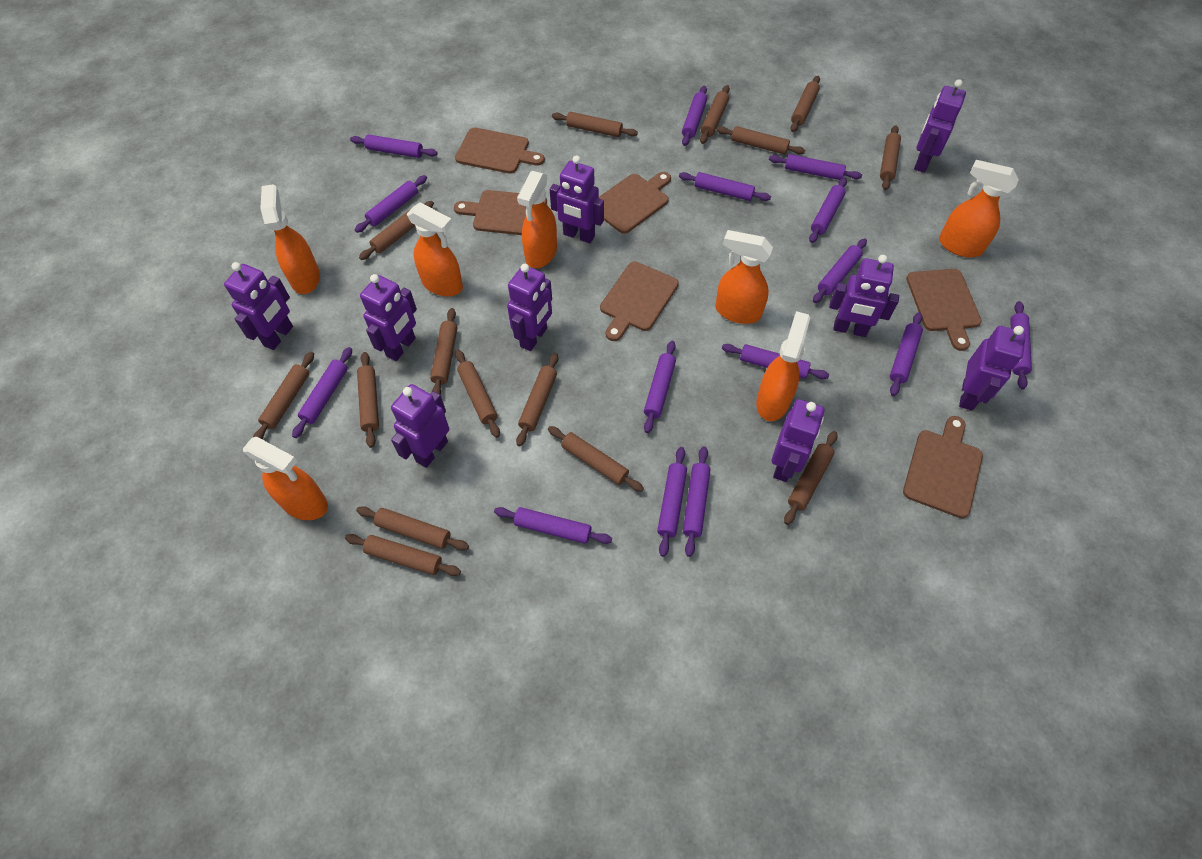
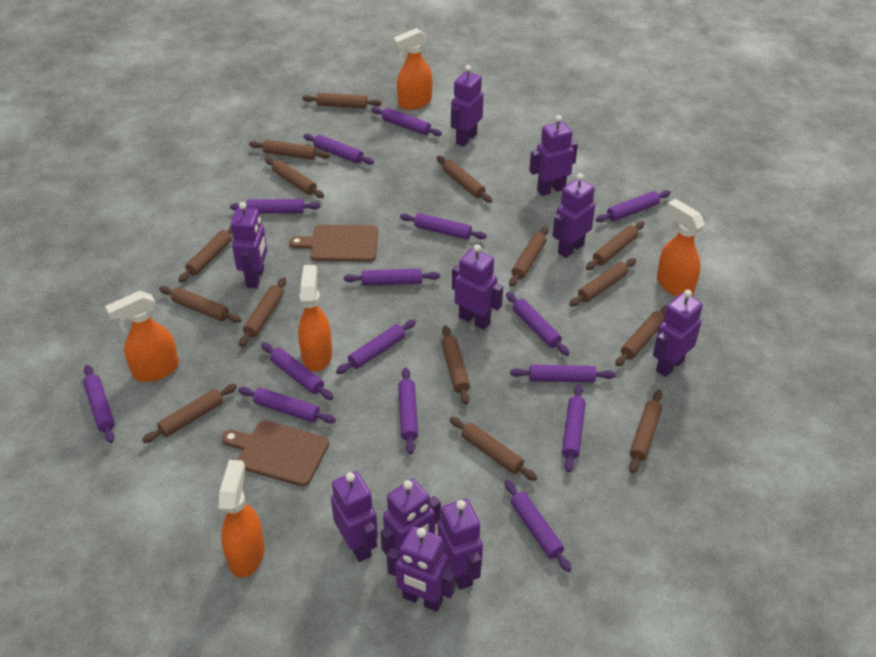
brown cutting board: [454,190,547,235] [455,128,545,174] [599,172,671,234] [600,262,679,341] [903,416,983,518] [906,269,982,351] = 6 -> [222,420,329,486] [289,225,378,262] = 2
orange spray bottle: [243,437,328,520] [260,184,320,294] [407,202,463,296] [517,171,557,268] [715,230,773,324] [756,311,810,421] [939,160,1019,258] = 7 -> [105,291,179,382] [219,460,265,578] [298,265,332,372] [393,28,432,110] [657,199,705,297] = 5
purple robot: [224,262,293,350] [360,274,417,361] [391,384,449,468] [507,264,552,351] [550,155,604,243] [771,399,824,482] [829,255,899,337] [914,79,966,173] [959,326,1026,411] = 9 -> [231,202,267,288] [331,471,378,562] [380,479,441,555] [387,526,455,612] [438,499,483,590] [451,65,484,147] [452,244,503,330] [529,115,578,196] [552,173,595,258] [653,290,703,377] = 10

